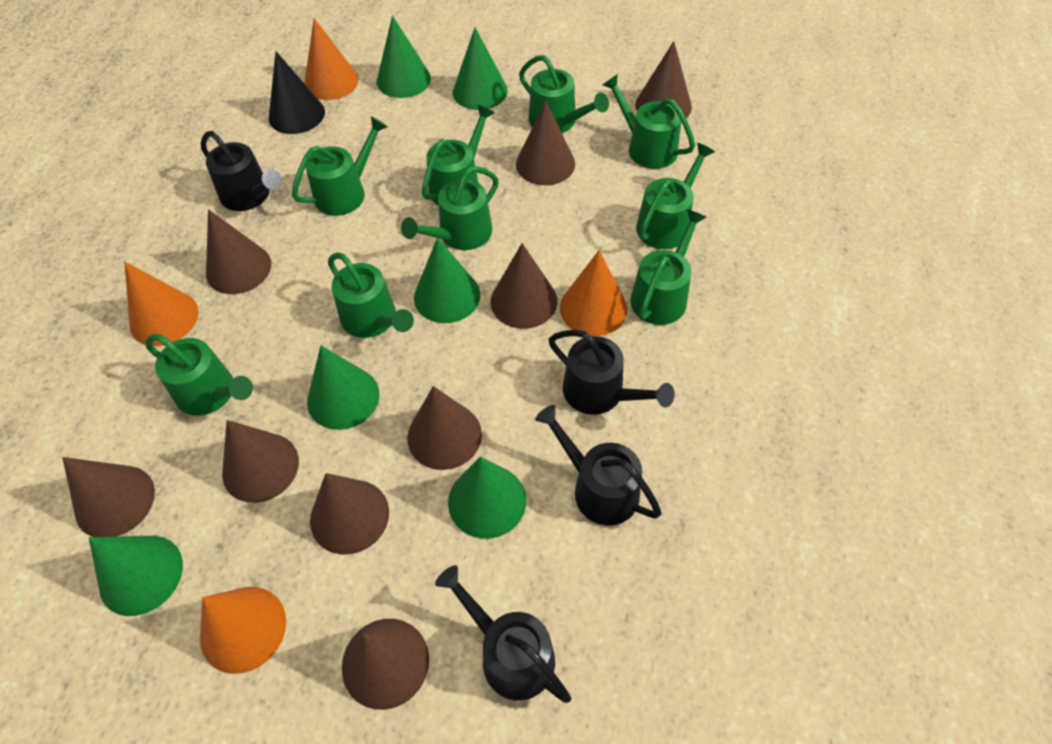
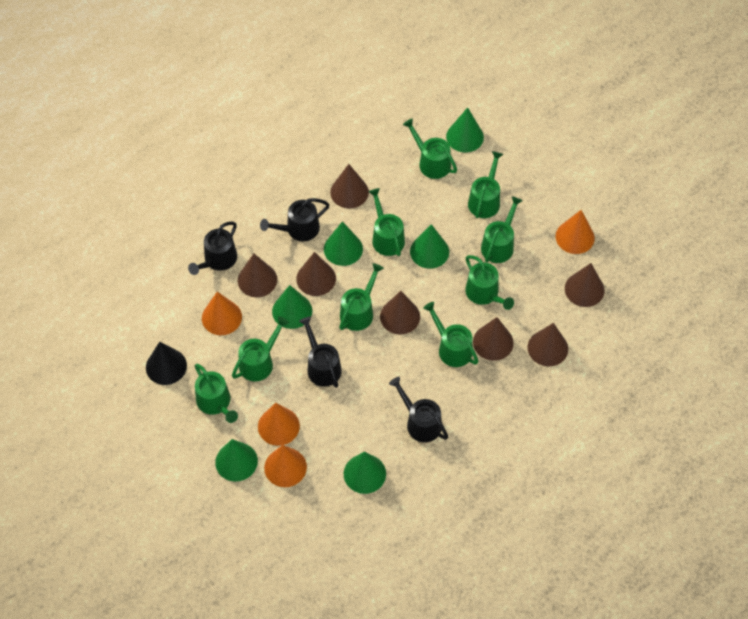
brown cone: [62,457,155,537] [206,209,271,294] [222,420,299,503] [310,473,389,555] [342,619,429,710] [407,386,482,470] [491,243,557,329] [516,101,575,185] [635,41,692,118] = 9 -> [238,254,277,297] [296,252,336,296] [330,164,369,208] [380,291,420,334] [473,317,514,361] [528,323,568,366] [565,263,605,307] = 7

